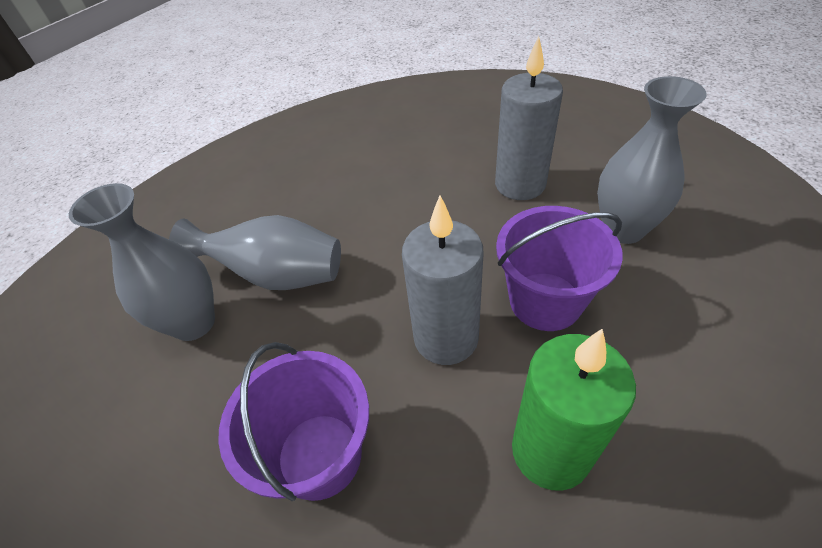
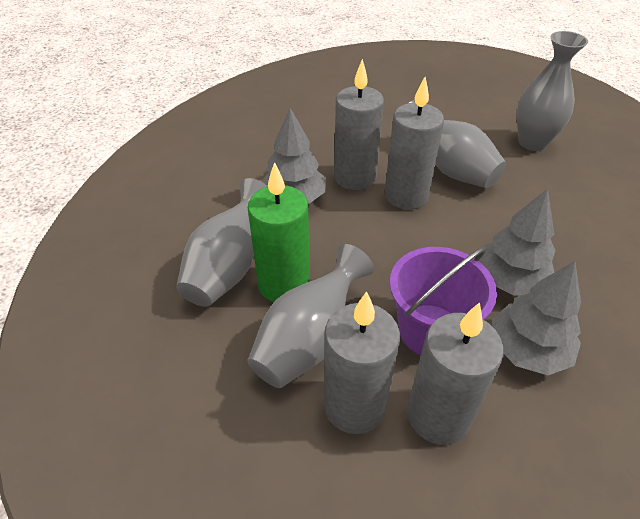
grey candle: [402,196,484,365] [495,36,563,200] = 2 -> [324,291,400,434] [334,59,384,190] [385,77,444,210] [407,302,504,445] = 4
grey tree: none = 0 -> [261,108,326,204] [479,189,555,296] [492,261,581,375] = 3
grey vase: [69,183,215,341] [169,215,341,290] [597,76,707,244] = 3 -> [176,178,268,307] [247,244,374,388] [409,100,506,188] [516,31,588,151] = 4
purple bucket: [218,342,369,501] [496,206,623,331] = 2 -> [390,247,497,355] = 1

